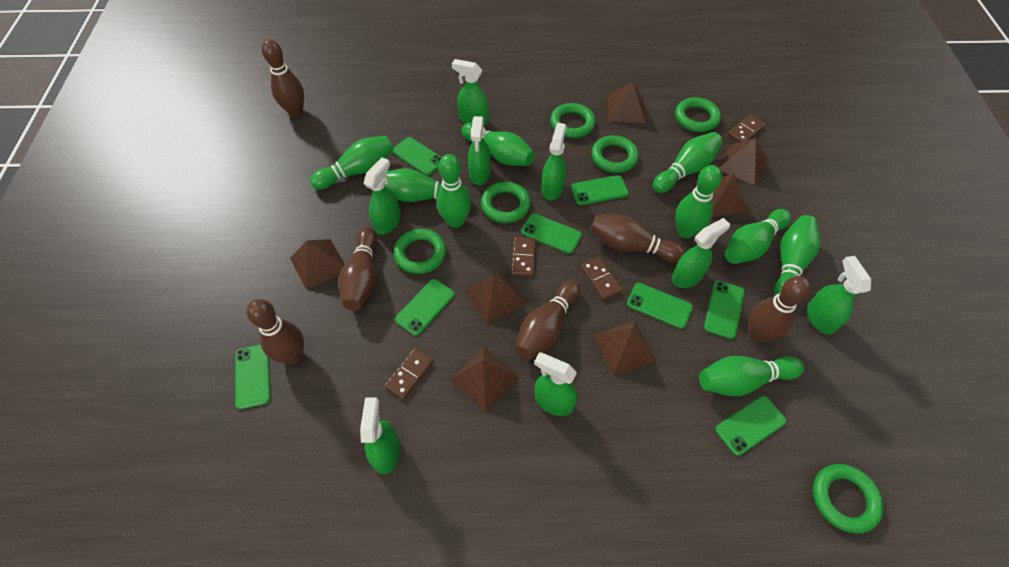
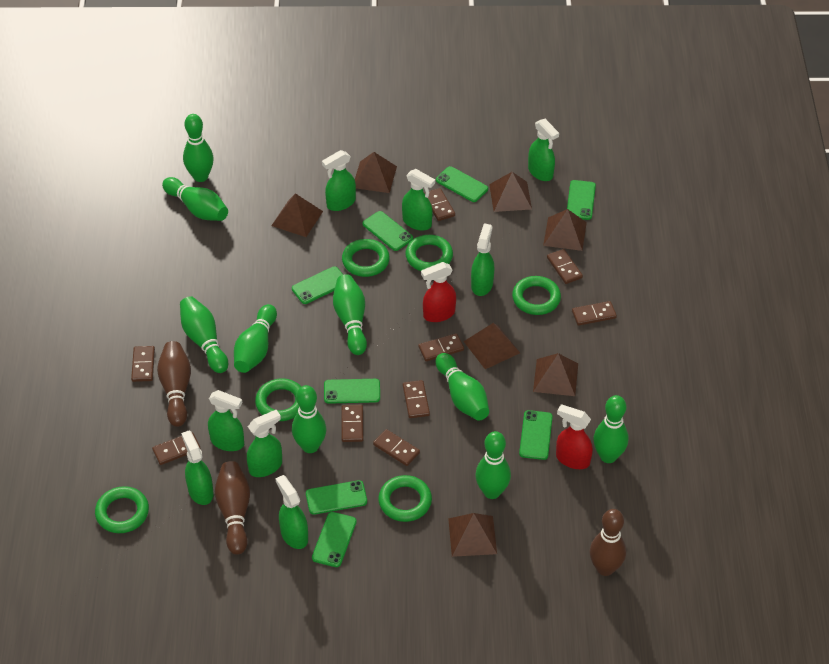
brown bowling pin: [246,299,304,364] [262,39,304,116] [338,227,377,310] [515,280,581,360] [591,214,685,263] [748,276,811,343] = 6 -> [157,341,191,427] [215,461,250,555] [590,509,626,576] = 3
brown domino: [385,348,434,400] [511,237,536,277] [581,257,623,300] [727,114,766,142] = 4 -> [131,346,155,382] [152,432,200,465] [342,405,363,442] [373,429,420,466] [403,380,430,418] [418,333,464,361] [424,188,455,221] [547,249,583,284] [572,301,617,326] = 9
red spray bottle: none = 0 -> [421,262,456,322] [556,404,593,469] = 2

